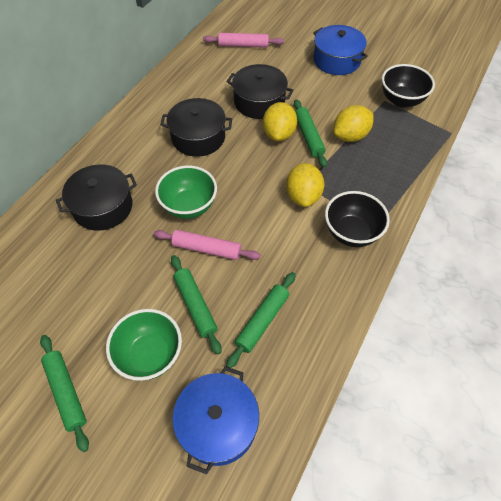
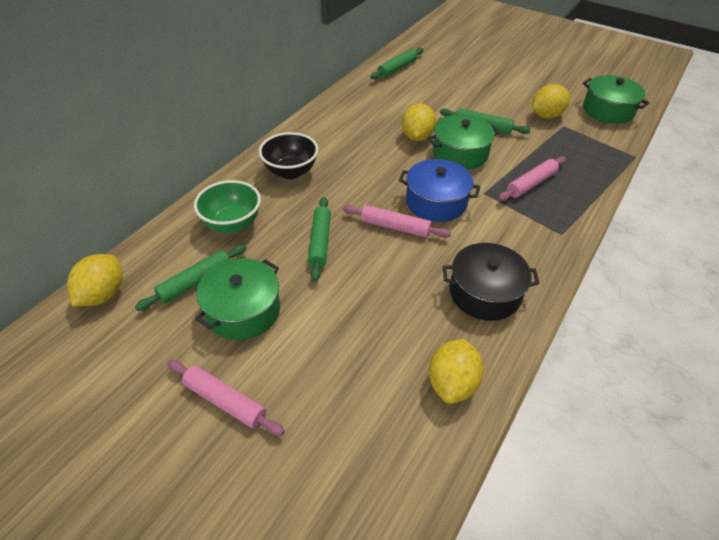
black bowl: [325,191,390,247] [382,64,435,108] = 2 -> [259,132,319,179] = 1
black pot: [56,164,137,231] [160,98,232,157] [227,64,293,119] = 3 -> [443,243,540,321] = 1
blue pot: [172,366,259,474] [313,25,368,75] = 2 -> [399,159,480,222] = 1
green bowl: [106,309,182,381] [155,166,217,219] = 2 -> [194,180,261,233] = 1
green pot: none = 0 -> [195,258,280,340] [428,114,499,170] [583,75,650,124] = 3
pink rolling pin: [154,230,260,260] [203,33,284,48] = 2 -> [167,360,285,436] [343,205,451,238] [498,156,566,201] = 3
yellow lemon: [263,102,297,141] [286,163,324,207] [333,105,373,142] = 3 -> [67,254,122,306] [402,104,436,141] [429,339,484,404] [532,84,570,119] = 4

